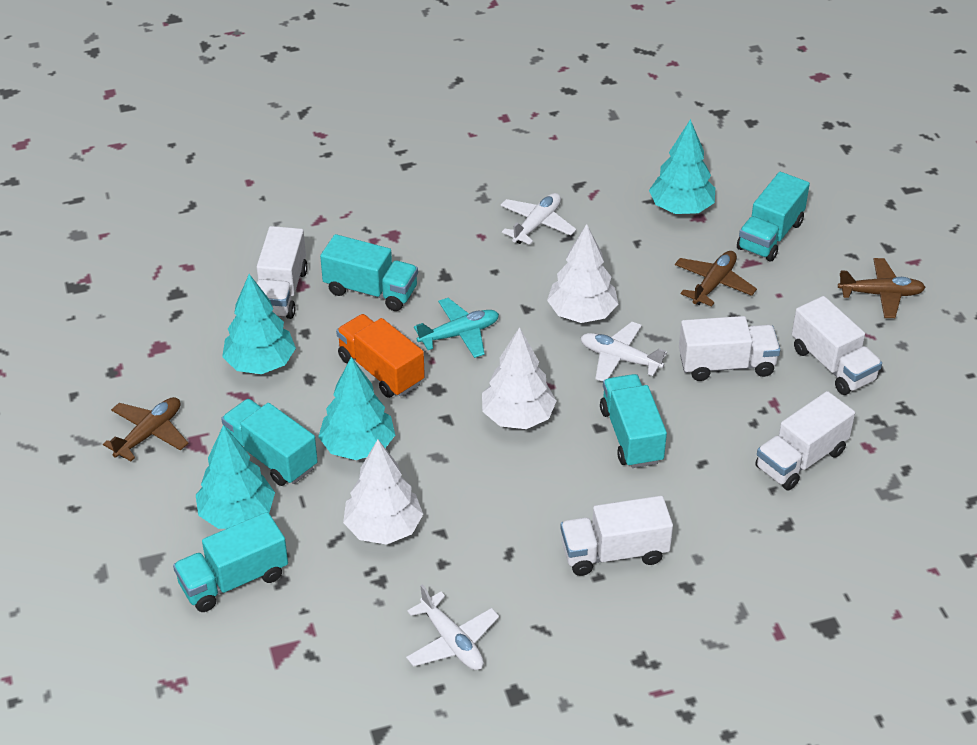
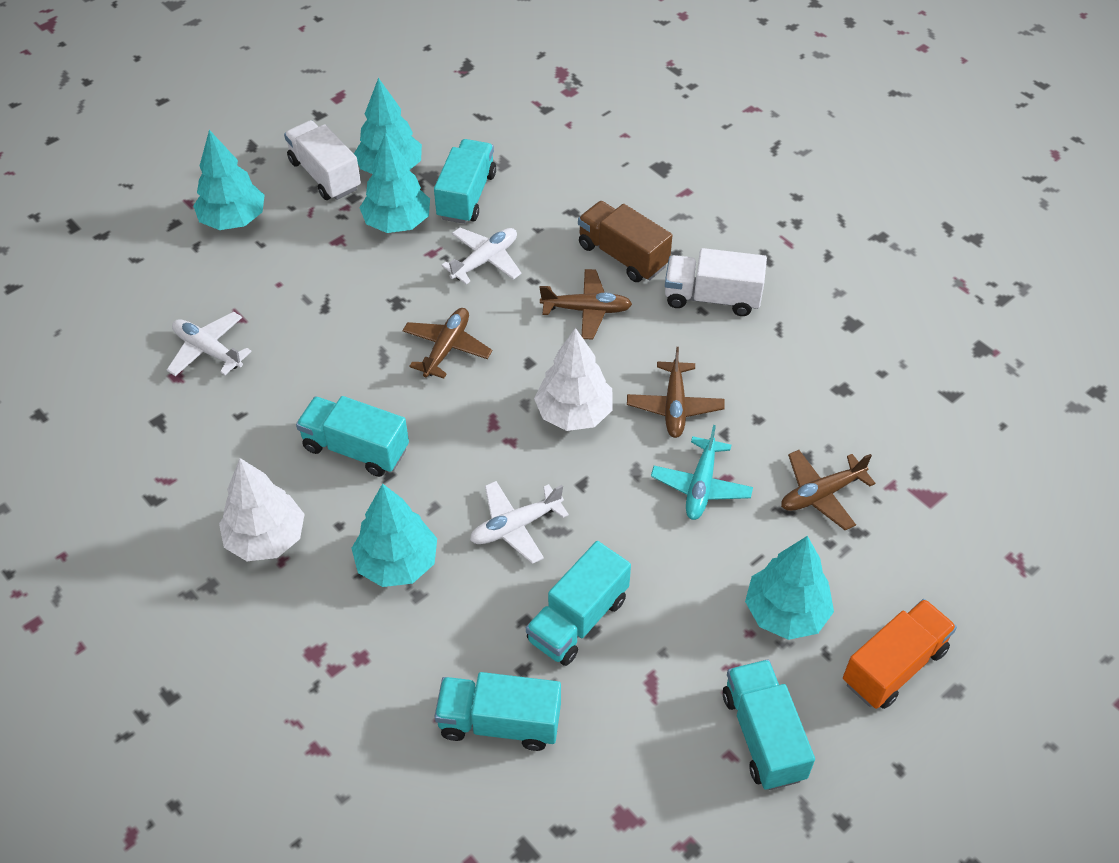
brown plane: [103,397,189,461] [675,251,757,307] [838,258,926,318] = 3 -> [402,308,492,379] [540,269,632,339] [627,347,725,438] [781,450,876,530] = 4
brown truck: none = 0 -> [578,201,672,282] = 1
turquoise tree: [196,425,275,529] [222,274,296,374] [318,357,395,460] [649,119,715,214] = 4 -> [193,130,265,230] [351,483,437,587] [354,78,422,174] [359,132,430,233] [745,536,834,640] = 5
white tree: [343,440,423,545] [482,327,556,429] [547,224,618,323] = 3 -> [219,458,305,561] [534,328,613,431] = 2
white truck: [257,226,308,319] [560,496,673,576] [679,316,780,381] [755,391,855,490] [792,296,882,395] = 5 -> [284,120,361,200] [665,248,767,316] = 2

